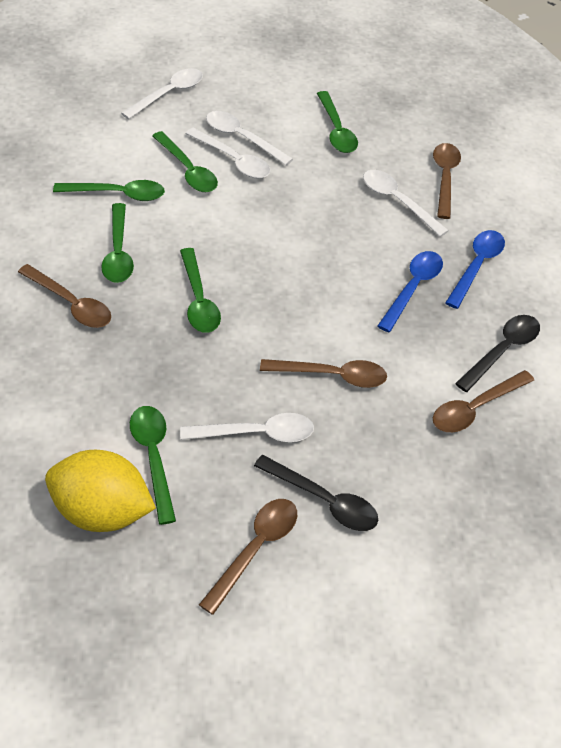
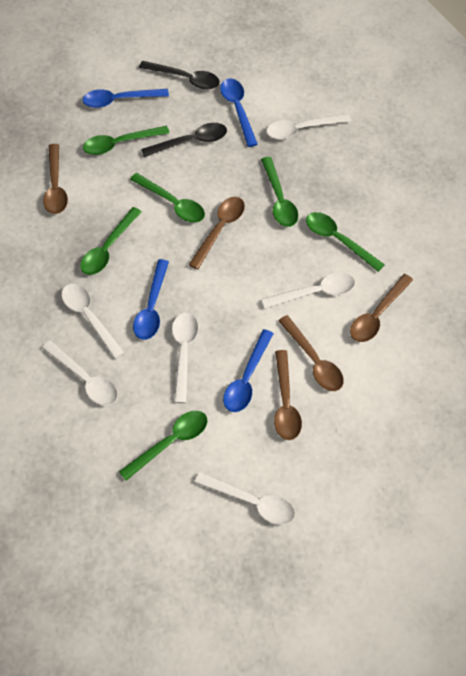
blue spoon: [377,251,443,332] [445,230,505,309] = 2 -> [82,89,169,108] [133,259,169,340] [220,78,258,147] [223,329,274,412] = 4
white spoon: [121,68,203,119] [180,413,314,442] [186,128,270,178] [206,111,293,165] [363,170,449,237] = 5 -> [42,340,118,406] [61,284,125,359] [172,313,198,403] [195,472,295,525] [261,273,355,309] [266,114,351,139] = 6
yellow lemon: [45,450,156,532] = 1 -> none = 0

